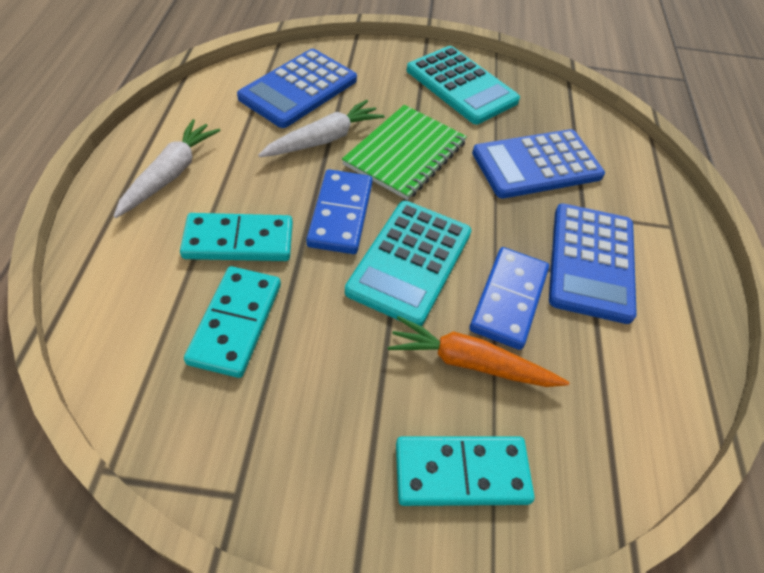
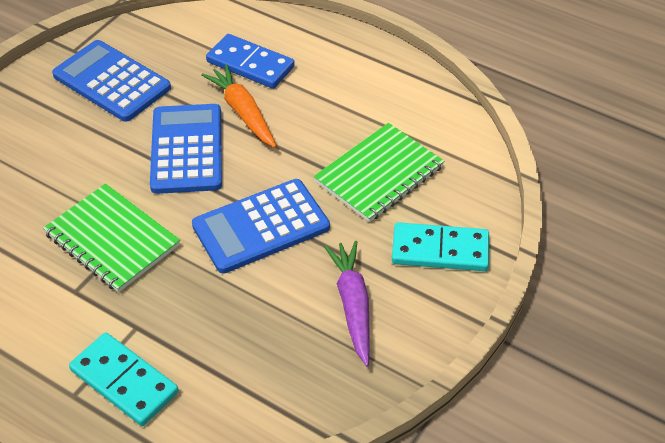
blue domino: [306,169,373,254] [469,247,549,350] = 2 -> [206,34,295,89] = 1
green notebook: [342,105,467,200] = 1 -> [43,183,180,293] [314,123,444,222] = 2
purple carrot: none = 0 -> [324,241,370,366] = 1
turquoise calculator: [345,201,471,326] [407,46,520,124] = 2 -> none = 0
turquoise domino: [180,213,293,261] [184,266,281,378] [396,436,535,506] = 3 -> [69,332,179,426] [392,222,489,271] = 2
white carrot: [113,119,221,218] [258,100,385,157] = 2 -> none = 0

